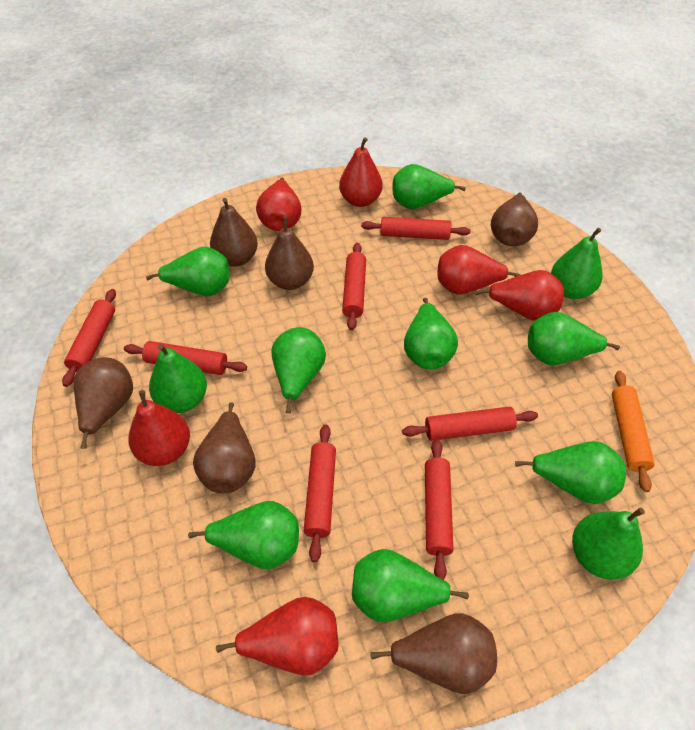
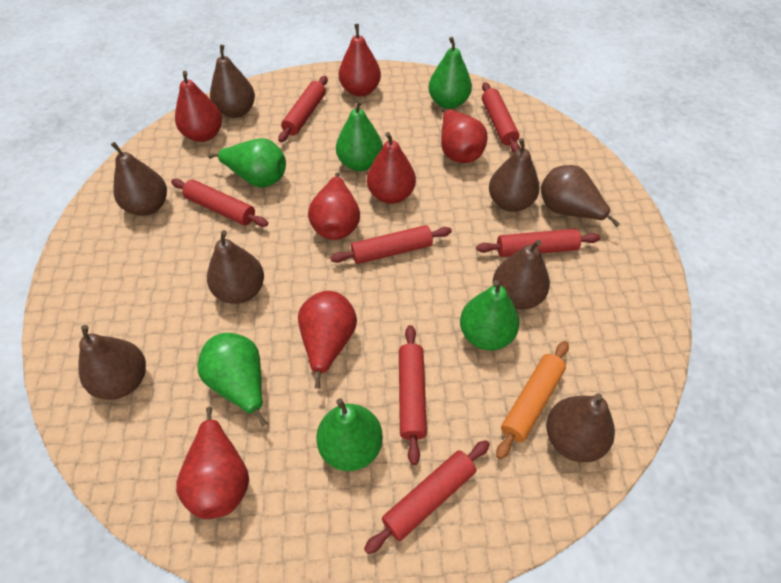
brown pear: [74,357,133,449] [193,402,256,493] [210,198,258,267] [265,217,314,290] [370,613,497,694] [491,192,538,246] = 6 -> [79,325,146,400] [111,142,167,216] [207,230,264,304] [210,45,255,118] [489,138,540,212] [493,240,550,310] [541,165,620,227] [546,393,615,462] = 8
green pear: [146,247,230,296] [149,344,207,413] [188,501,299,569] [271,327,326,413] [352,549,469,622] [392,164,466,209] [404,298,458,369] [515,441,626,504] [528,312,620,365] [551,228,603,299] [572,507,645,580] = 11 -> [197,333,267,427] [208,138,286,188] [316,398,383,471] [336,100,383,171] [428,37,472,109] [460,280,519,350] = 6
red pear: [128,390,190,466] [216,597,339,675] [256,178,301,231] [339,137,382,207] [438,245,521,294] [475,270,564,321] = 6 -> [175,71,222,142] [176,407,249,519] [298,291,357,389] [308,172,360,240] [339,24,381,97] [367,132,416,204] [441,108,487,163] = 7

